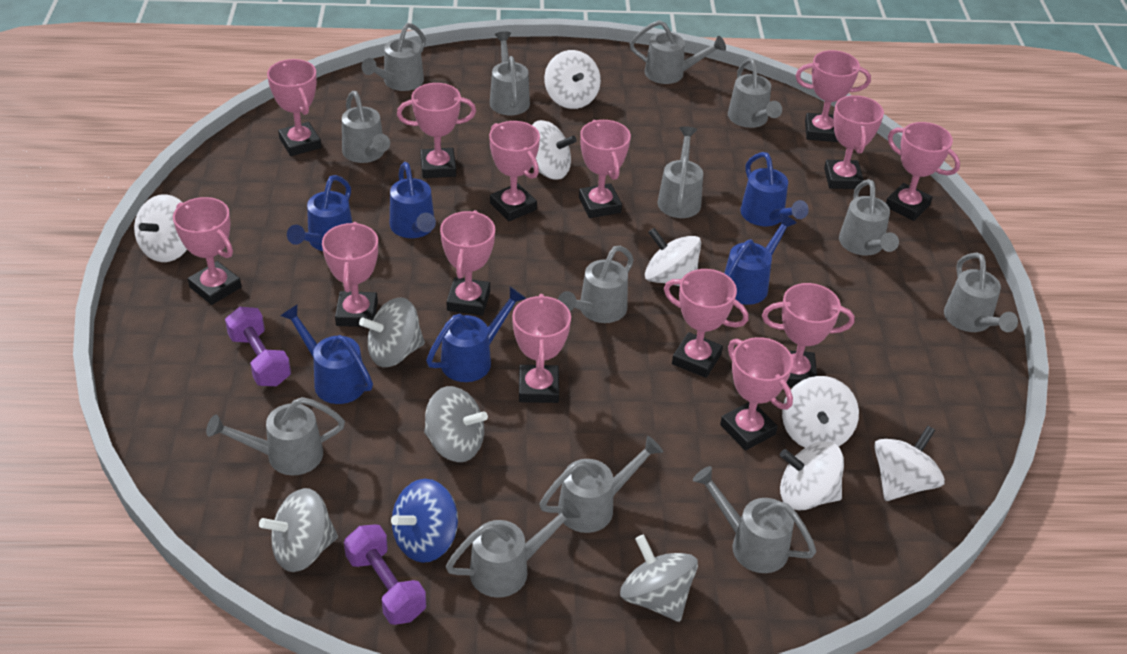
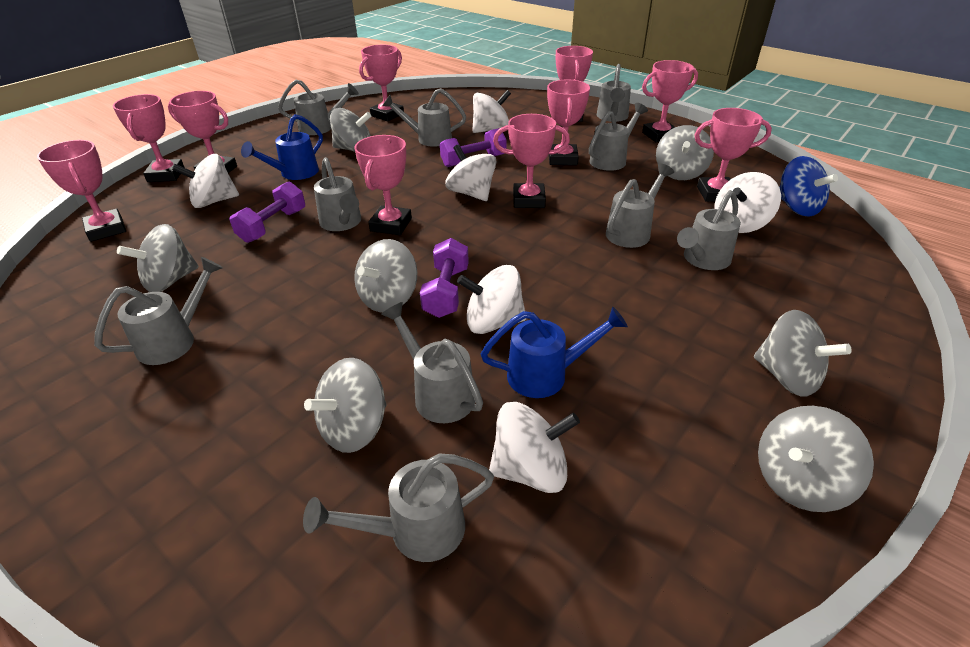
blue watering can: [280,304,373,404] [287,175,352,251] [390,162,436,238] [426,287,526,382] [724,213,797,305] [740,152,809,226] = 6 -> [241,114,323,180] [481,307,628,398] = 2
grey spinning top: [259,488,338,572] [359,297,425,367] [424,386,488,462] [620,535,698,622] = 4 -> [117,224,199,292] [304,358,386,453] [330,108,371,152] [354,239,417,312] [656,125,714,180] [754,310,852,397] [758,406,874,512] = 7
grey watering can: [206,397,345,476] [342,91,390,163] [361,23,426,91] [446,499,581,598] [490,31,530,115] [539,436,663,533] [558,246,634,323] [630,20,726,84] [658,126,703,218] [693,466,816,573] [728,58,782,128] [839,179,899,256] [944,253,1018,332] = 13 -> [94,257,223,365] [278,80,358,135] [303,454,494,562] [314,157,361,231] [381,302,483,423] [382,88,466,147] [589,103,648,171] [597,64,631,122] [606,164,674,248] [677,190,741,270] = 10
pink trophy: [173,197,241,305] [267,59,321,156] [322,222,378,327] [397,83,476,178] [440,210,495,316] [489,121,540,221] [512,294,571,403] [579,120,631,218] [664,269,749,378] [720,337,793,450] [762,283,855,387] [795,50,871,142] [824,95,884,189] [886,122,960,221] = 14 -> [37,140,126,242] [113,94,184,182] [168,91,237,173] [354,135,412,235] [359,45,404,121] [493,114,570,208] [547,80,590,165] [556,46,593,122] [642,60,698,143] [694,108,772,202] = 10
purple dumbbell: [225,307,291,386] [344,524,426,625] = 2 -> [230,181,305,243] [420,238,469,318] [440,128,507,167] = 3
white spinning top: [134,194,187,262] [532,120,577,180] [544,50,601,109] [645,228,701,286] [780,441,844,511] [782,376,859,448] [874,425,945,501] = 7 -> [172,154,239,208] [445,144,497,201] [457,265,526,334] [472,90,511,133] [489,402,580,493] [714,172,781,233] = 6

